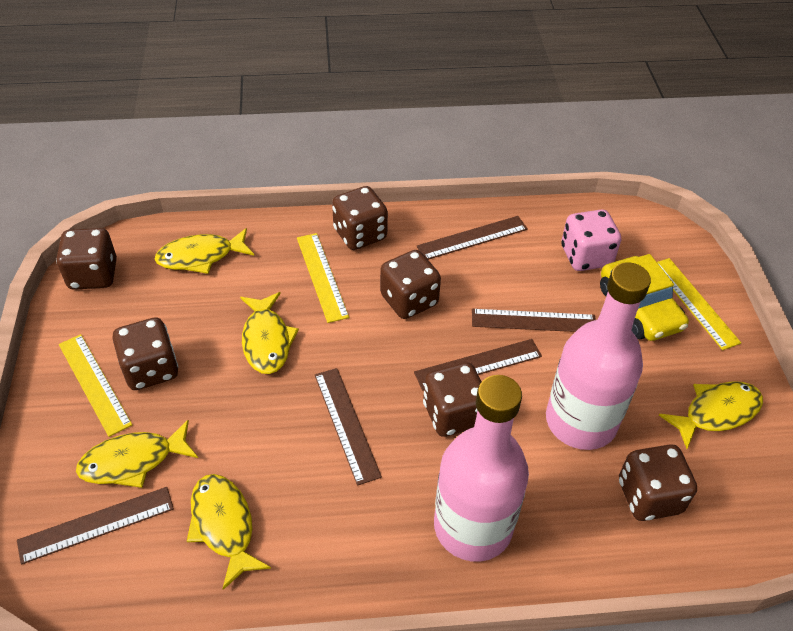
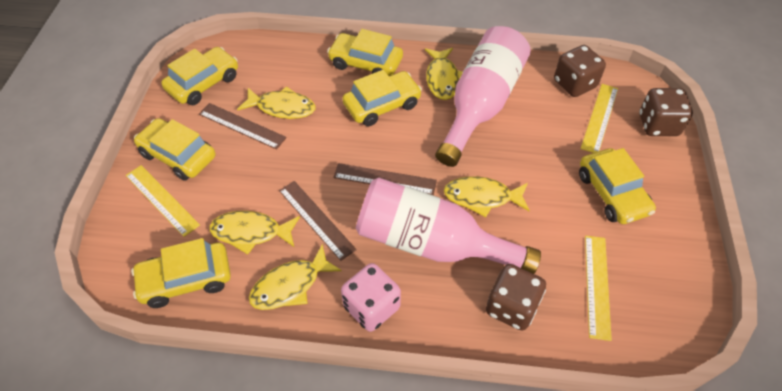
brown dice: [56,228,117,290] [112,317,178,390] [332,186,388,250] [380,250,441,319] [423,362,481,437] [619,444,697,521] = 6 -> [486,264,546,331] [554,45,606,97] [640,88,693,136] = 3
brown ruler: [17,487,174,565] [315,368,382,486] [414,339,542,391] [416,216,528,260] [472,309,596,332] = 5 -> [199,103,287,150] [279,181,357,261] [334,163,437,195] = 3
yellow car: [600,254,689,341] = 1 -> [131,238,231,308] [134,118,216,181] [161,47,238,105] [327,29,403,76] [342,70,422,126] [579,148,656,224] = 6

